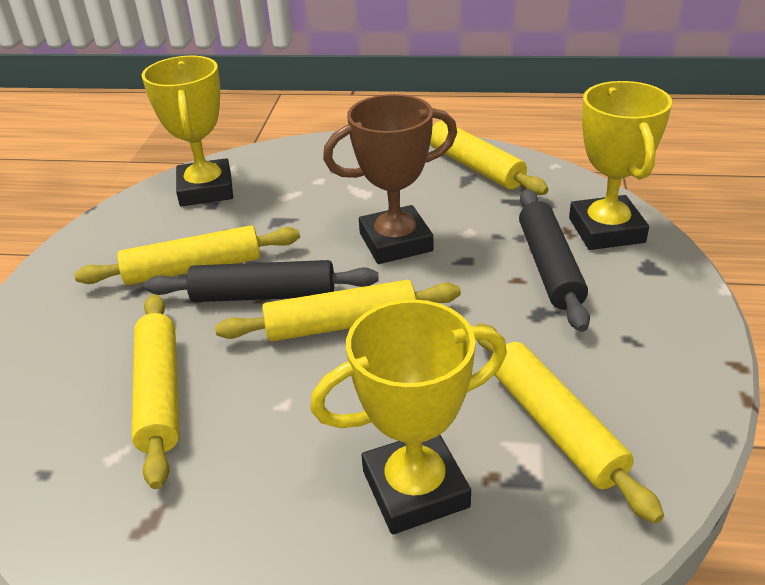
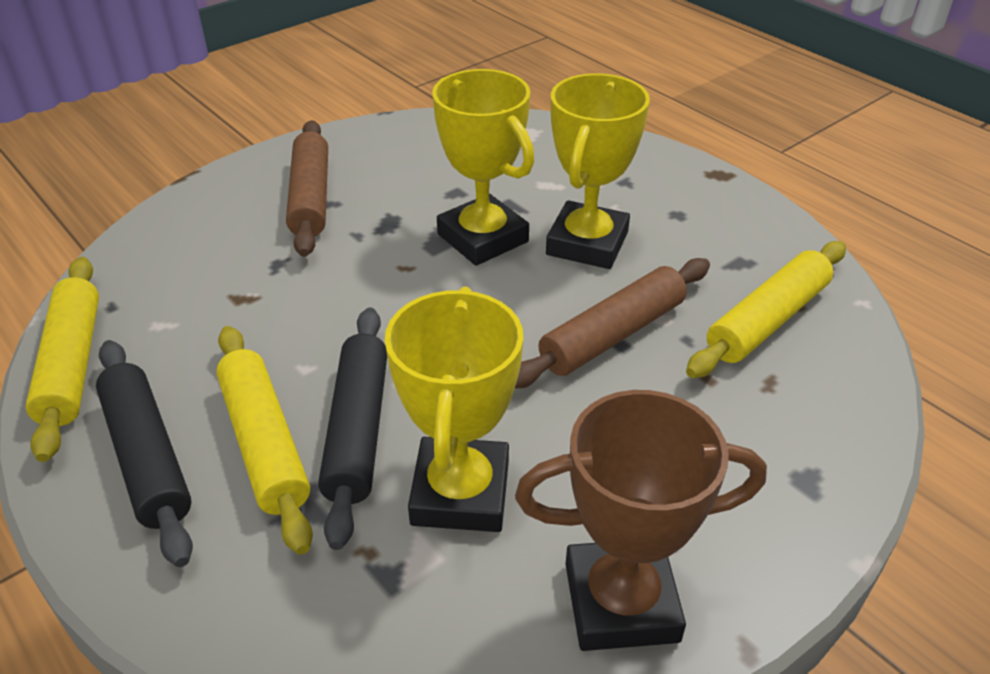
brown rolling pin: none = 0 -> [286,120,328,257] [515,258,710,388] = 2
yellow rolling pin: [74,225,300,285] [132,294,180,489] [215,280,461,342] [430,121,549,195] [476,323,664,524] = 5 -> [26,257,99,462] [216,326,313,555] [686,241,846,378] = 3

